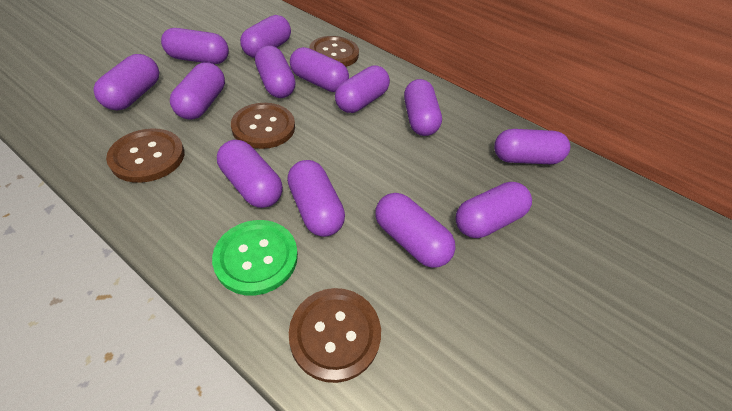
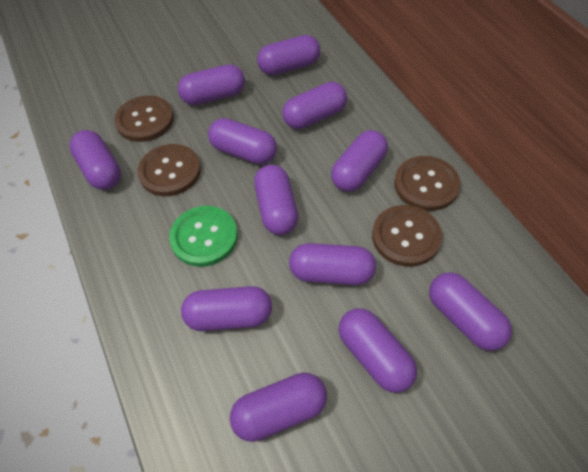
purple capsule: [94,54,160,110] [161,28,229,64] [170,62,225,120] [217,140,283,208] [240,15,291,58] [255,46,296,98] [287,160,345,237] [290,47,349,92] [335,65,390,113] [375,193,456,268] [404,79,442,136] [456,182,532,238] [494,129,570,164] = 13 -> [69,130,121,190] [178,64,245,105] [181,286,272,331] [208,118,277,164] [230,373,327,442] [254,164,298,235] [257,35,320,75] [282,82,347,129] [289,243,376,285] [331,130,388,192] [339,308,417,393] [429,273,512,351] = 12

